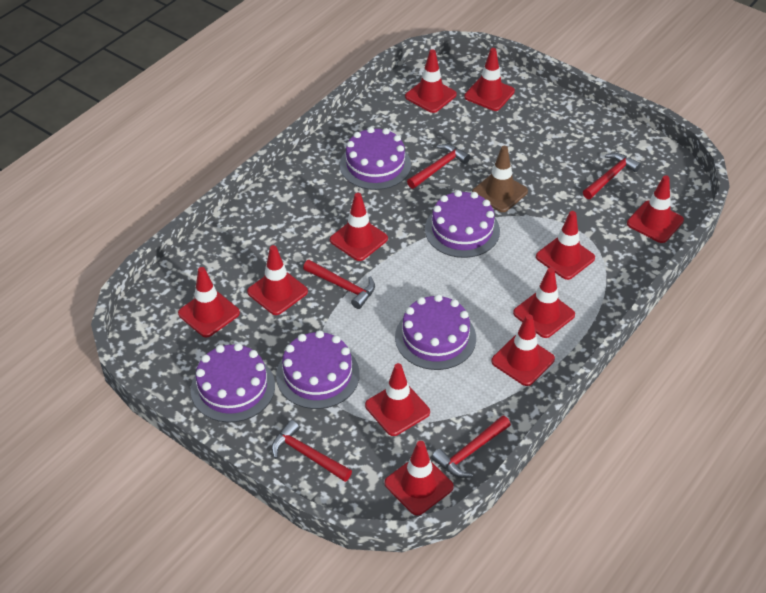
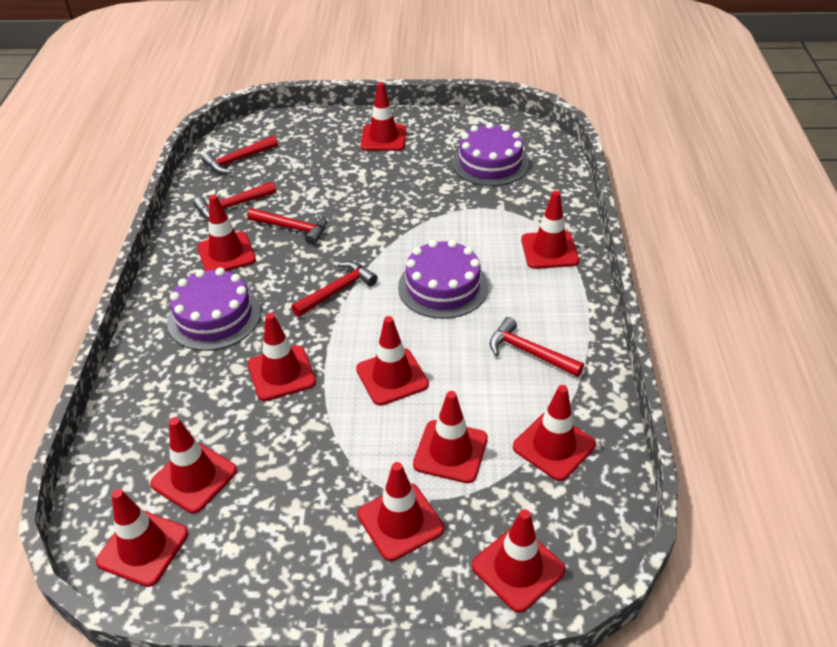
brown traffic cone: [472,146,528,212] = 1 -> none = 0
purple cake: [191,343,275,423] [276,330,360,409] [340,127,411,190] [395,294,476,370] [425,190,500,258] = 5 -> [167,268,261,351] [398,240,488,319] [452,122,529,186] = 3

